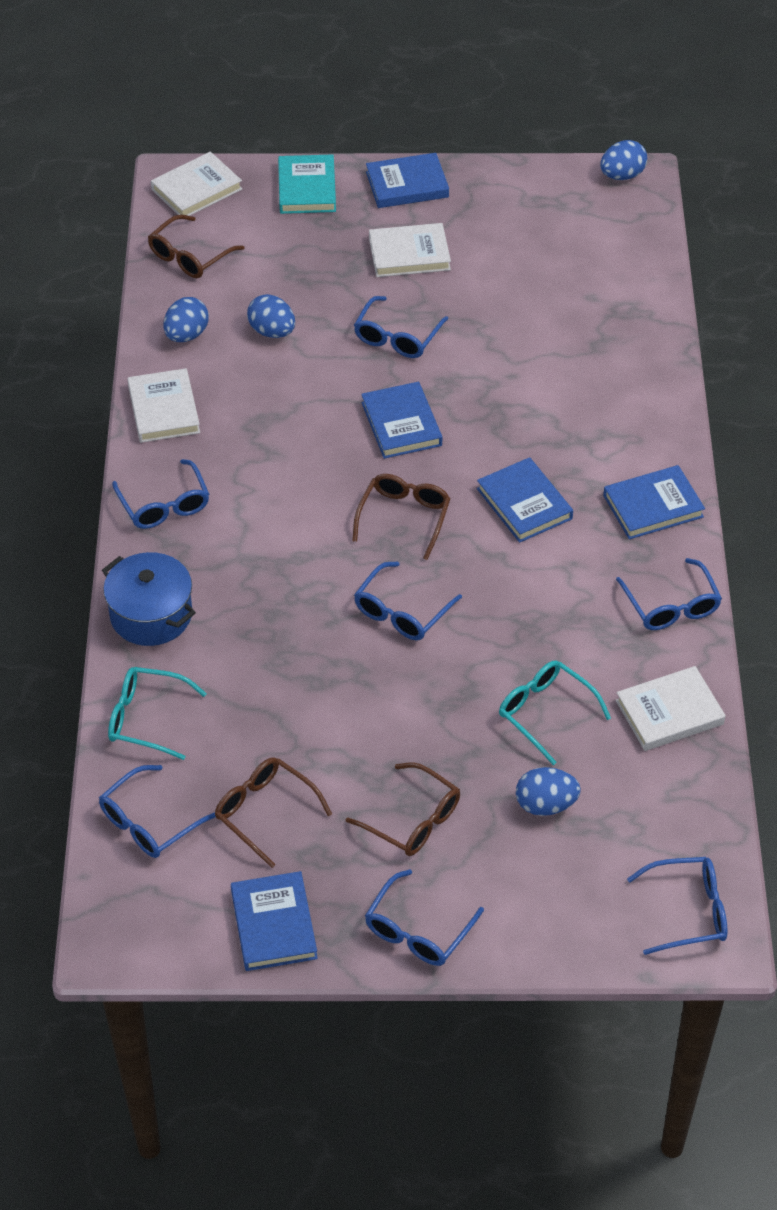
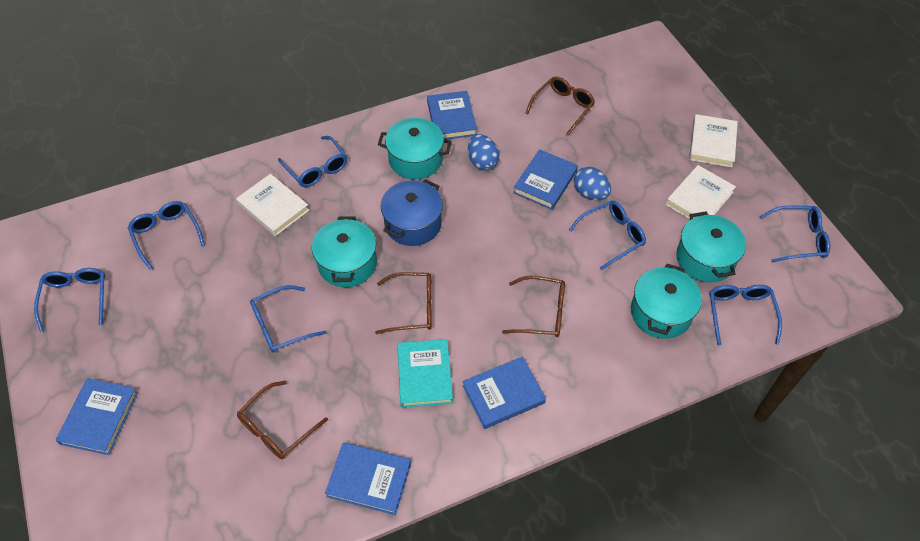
blue egg: [163,297,209,342] [247,294,295,338] [516,767,581,816] [600,140,647,180] = 4 -> [468,134,499,171] [574,167,611,200] = 2
turquoise glasses: [108,667,207,760] [499,661,611,765] = 2 -> none = 0
turquoise pot: none = 0 -> [312,216,377,287] [378,118,452,179] [631,264,702,339] [676,211,746,283] = 4
white book: [127,368,200,443] [151,152,242,216] [369,223,451,277] [616,666,726,751] = 4 -> [236,174,309,236] [666,165,736,219] [689,114,738,168] = 3

